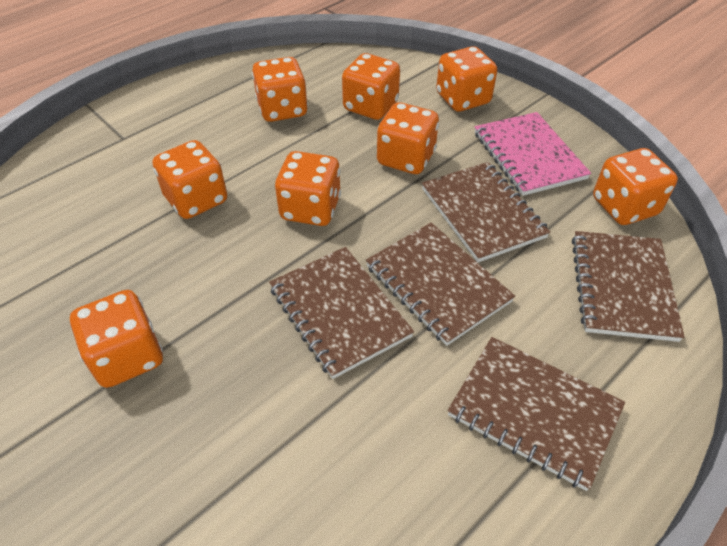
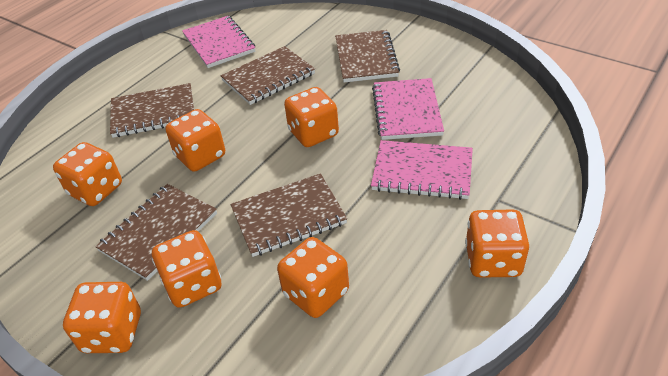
orange dice: [70,290,163,388] [153,140,227,219] [252,57,308,122] [275,151,341,226] [342,53,400,120] [377,102,439,174] [436,46,497,112] [593,148,678,225] = 8 -> [53,142,122,206] [63,282,141,353] [152,230,222,308] [165,109,225,172] [277,237,349,318] [284,87,339,147] [465,209,529,278] = 7
pink notebook: [475,112,591,196] = 1 -> [182,16,255,68] [371,140,473,200] [372,78,444,140] = 3

